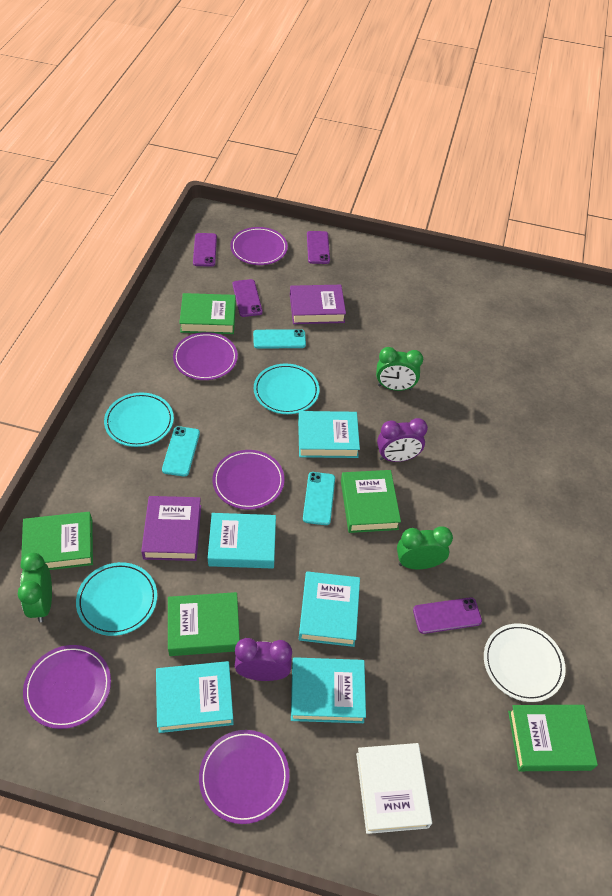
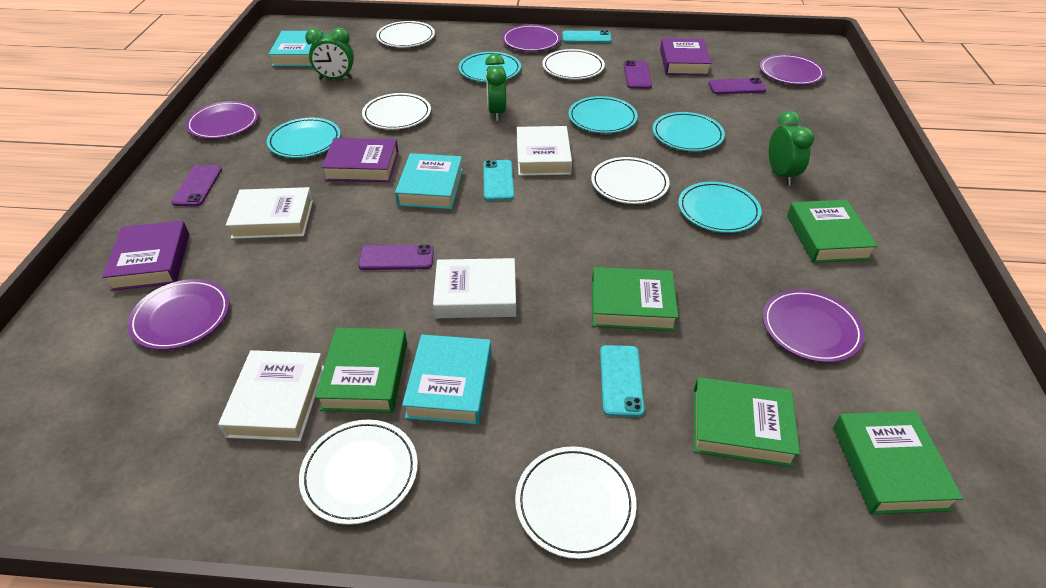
purple book: [141,496,201,561] [290,285,346,324] = 2 -> [102,221,189,291] [321,138,399,182] [660,38,712,75] = 3
purple clock: [235,638,292,681] [377,418,428,462] = 2 -> none = 0
turquoise book: [156,661,234,733] [208,513,276,569] [291,657,366,723] [298,411,360,458] [299,571,360,647] = 5 -> [268,31,323,66] [395,153,463,209] [402,335,491,425] = 3
turquoise plate: [76,562,157,636] [104,392,174,447] [254,364,319,414] = 3 -> [267,118,341,158] [459,52,521,82] [568,96,638,133] [653,112,725,151] [678,182,762,233] = 5
white book: [356,743,432,834] = 1 -> [218,350,324,441] [226,187,313,239] [433,258,516,318] [517,126,572,176] = 4
white plate: [484,624,566,702] = 1 -> [299,420,418,525] [362,93,431,130] [376,21,435,47] [515,446,637,559] [542,49,605,79] [591,157,670,204] = 6

